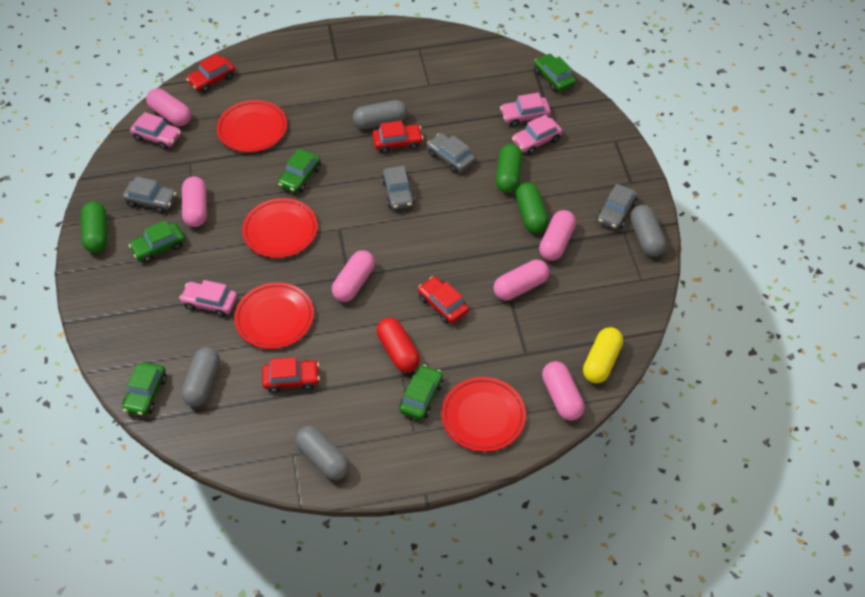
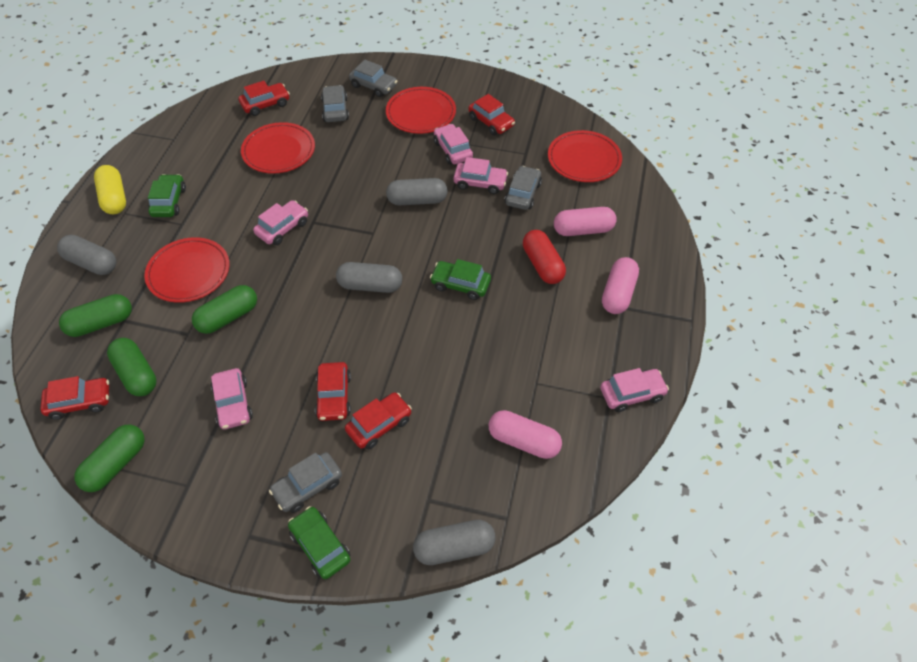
green capsule: [81,201,107,253] [496,144,523,193] [516,183,549,233] = 3 -> [59,294,132,337] [74,425,144,492] [107,338,156,396] [192,285,257,334] = 4
green car: [122,362,167,416] [129,220,185,263] [278,149,321,193] [399,365,443,420] [534,54,576,92] = 5 -> [148,174,186,217] [288,506,351,579] [430,259,491,300] = 3
pink capsule: [146,88,191,126] [182,177,207,227] [332,250,375,302] [493,260,549,300] [539,210,576,261] [542,361,585,421] = 6 -> [488,410,562,459] [554,207,617,236] [602,257,639,314] = 3
pink car: [130,112,181,150] [179,280,237,317] [500,93,551,127] [512,114,562,155] = 4 -> [211,368,253,429] [253,200,308,245] [434,124,473,165] [453,157,508,194] [600,368,669,412] = 5
red car: [186,54,235,93] [262,357,320,393] [372,121,423,154] [418,276,469,324] = 4 -> [40,376,109,420] [238,81,290,116] [315,362,351,421] [345,392,412,449] [468,94,515,135] = 5

